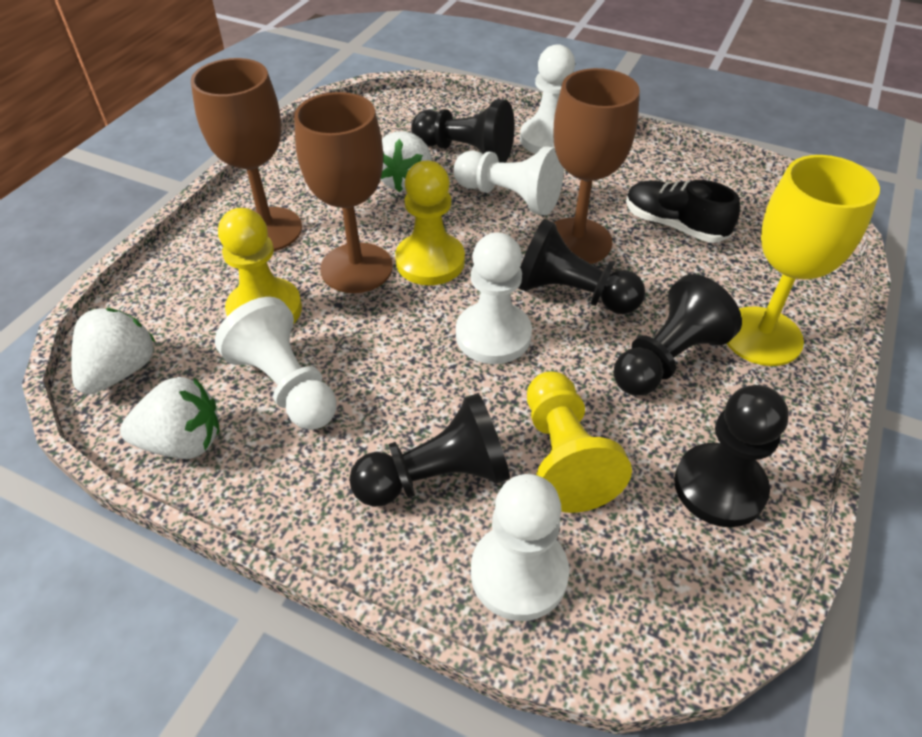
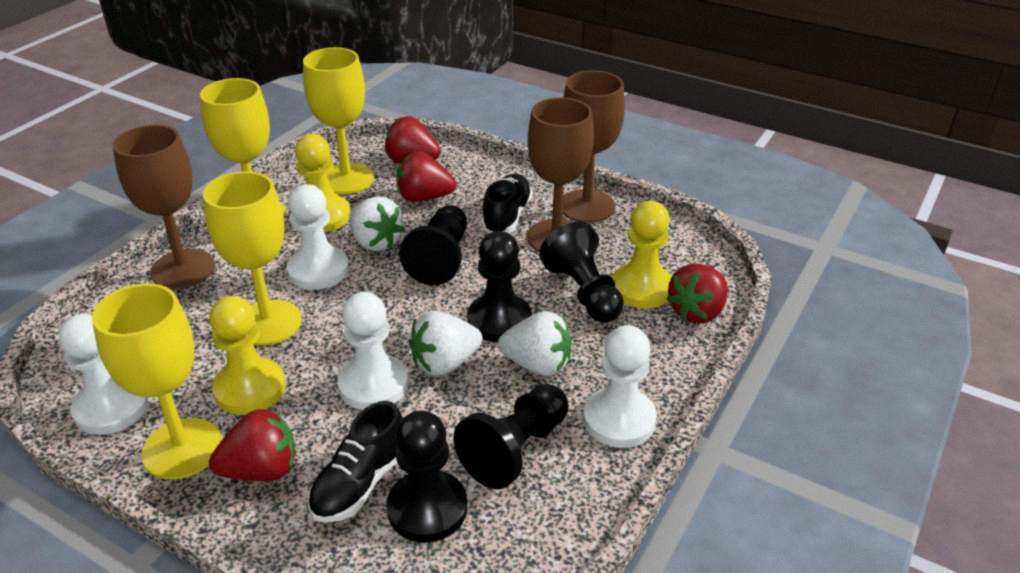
black shoe: [626,180,740,243] = 1 -> [308,401,403,523] [481,174,533,233] = 2
red strawberry: none = 0 -> [209,409,296,481] [385,116,441,163] [397,151,456,202] [667,264,728,323] = 4
white pawn: [215,297,337,430] [454,146,564,215] [456,232,532,364] [471,474,569,621] [520,44,575,154] = 5 -> [59,313,149,435] [287,184,349,290] [337,292,408,410] [583,325,657,448] = 4
yellow goblet: [726,155,880,366] = 1 -> [91,283,222,479] [200,78,286,217] [203,171,302,346] [303,47,374,194] = 4

